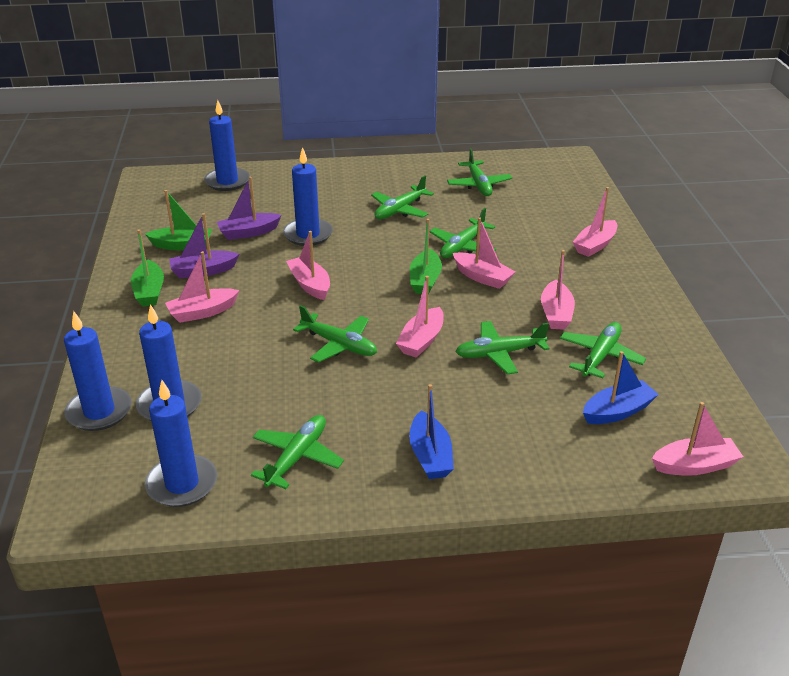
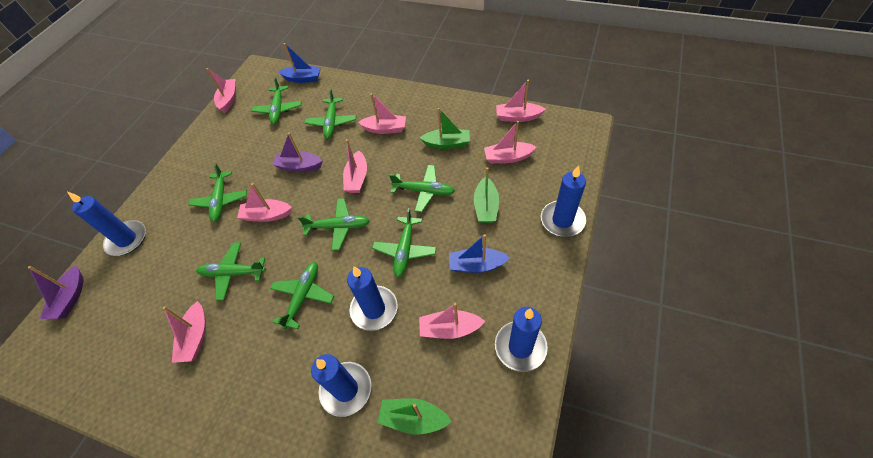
green plane: [251,415,344,489] [293,305,377,363] [371,176,434,219] [429,208,496,258] [447,148,512,196] [455,321,550,375] [560,322,646,378] = 7 -> [189,163,247,222] [196,243,266,301] [251,77,302,125] [270,262,334,330] [298,198,370,251] [305,89,356,139] [372,208,437,278] [389,165,455,213] = 8
pink boat: [165,251,239,323] [286,231,330,300] [396,276,444,357] [453,218,515,289] [541,250,575,330] [573,187,617,257] [652,402,743,476] = 7 -> [163,301,206,363] [207,68,236,113] [237,183,292,222] [343,139,367,193] [358,93,406,134] [419,303,485,339] [484,121,537,164] [496,80,546,122] = 8

